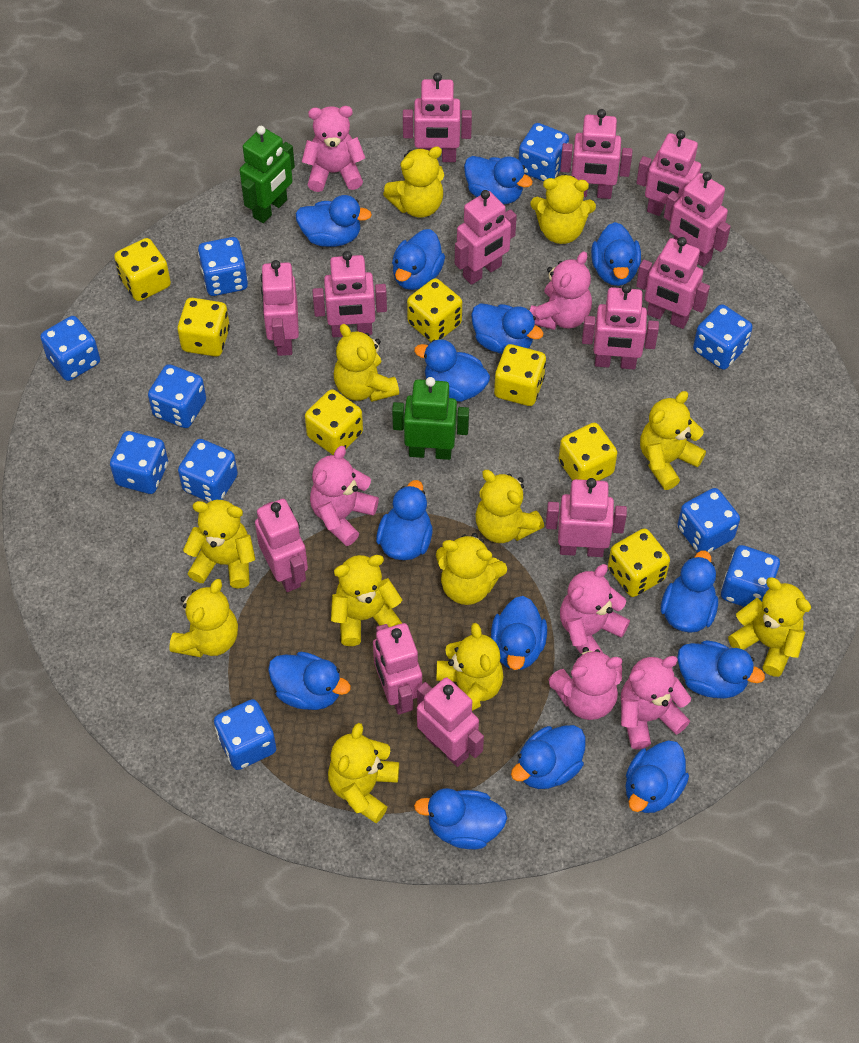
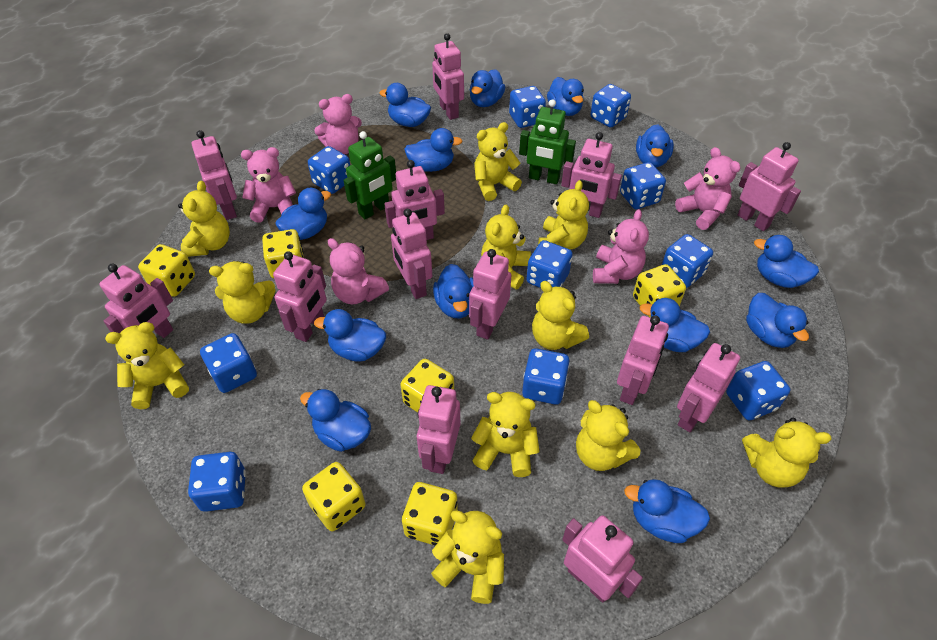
blue duck: [268,652,351,710] [295,195,372,247] [376,480,433,560] [392,229,445,290] [414,339,490,402] [414,788,507,849] [464,156,533,204] [471,303,544,354] [491,596,547,670] [511,725,586,789] [591,222,641,286] [626,740,689,813] [661,551,718,633] [677,640,765,699] = 14 -> [275,188,331,240] [300,389,371,452] [314,309,386,362] [379,83,431,127] [404,128,462,172] [433,264,474,318] [470,69,505,107] [547,77,584,116] [624,479,710,543] [636,124,674,168] [640,298,710,352] [746,293,809,348] [754,235,819,288] = 13
pink teddy bear: [302,106,365,192] [310,446,379,546] [530,252,592,330] [548,647,622,720] [560,564,630,654] [621,656,691,749] = 6 -> [241,147,296,223] [314,94,362,154] [328,238,389,304] [593,209,649,284] [675,147,740,230] = 5
yellow dice: [114,238,171,301] [177,298,230,357] [305,389,363,455] [407,278,462,342] [494,344,546,406] [559,423,617,481] [608,528,670,597] = 7 -> [138,244,195,297] [262,229,304,278] [302,462,365,531] [400,359,454,413] [402,482,458,546] [633,264,686,317] = 6
yellow teddy bear: [169,579,238,657] [183,500,256,589] [328,723,399,823] [331,555,402,646] [334,324,399,402] [383,146,444,218] [436,533,507,605] [436,623,503,711] [475,470,544,543] [530,174,596,244] [640,391,706,490] [728,578,811,677] = 12 -> [105,322,189,409] [178,181,230,257] [209,261,276,324] [431,510,504,604] [471,392,540,477] [474,122,522,201] [481,204,531,290] [532,281,589,350] [538,180,589,249] [576,400,640,471] [742,417,831,487] = 11

